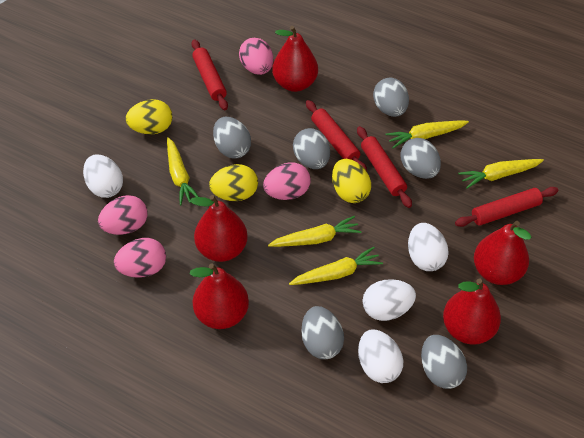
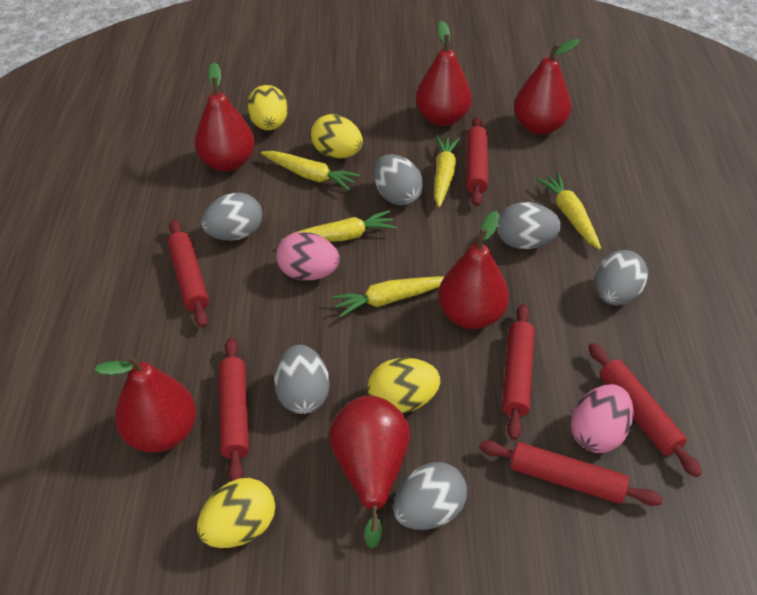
pink egg: [98,195,148,235] [114,238,166,278] [239,38,273,75] [263,162,311,200] = 4 -> [276,232,340,281] [571,384,634,453] = 2
red pear: [190,195,248,262] [190,263,249,329] [272,26,318,92] [443,279,501,345] [474,221,531,285] = 5 -> [95,354,196,453] [194,62,255,172] [329,396,410,548] [416,21,472,126] [438,211,509,329] [514,39,580,135] = 6
red rolling pin: [191,39,228,110] [306,100,367,171] [357,126,412,208] [455,187,558,227] = 4 -> [167,220,209,328] [219,338,249,481] [466,117,488,206] [479,440,663,506] [502,304,535,440] [589,343,702,477] = 6
white egg: [83,154,123,198] [358,330,403,383] [362,279,416,321] [408,223,449,271] = 4 -> none = 0
yellow egg: [126,99,172,134] [209,164,258,201] [332,159,371,203] = 3 -> [197,478,275,548] [247,85,288,130] [311,114,363,158] [367,358,440,414] = 4

